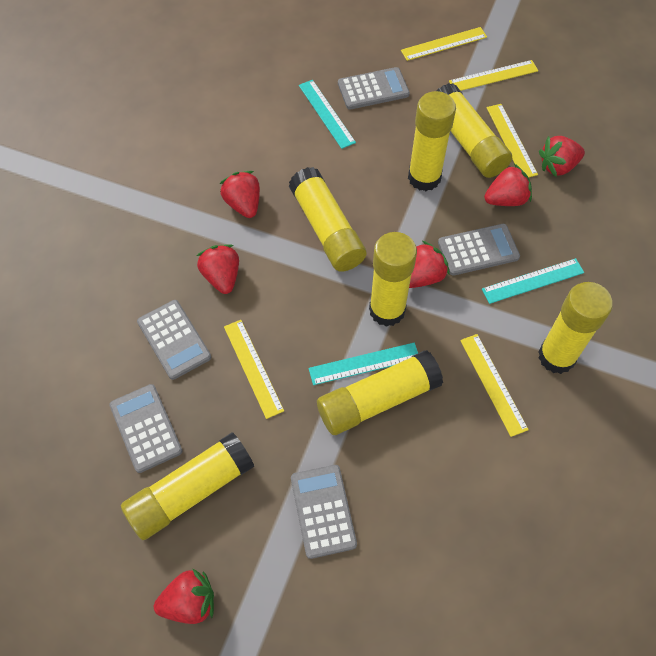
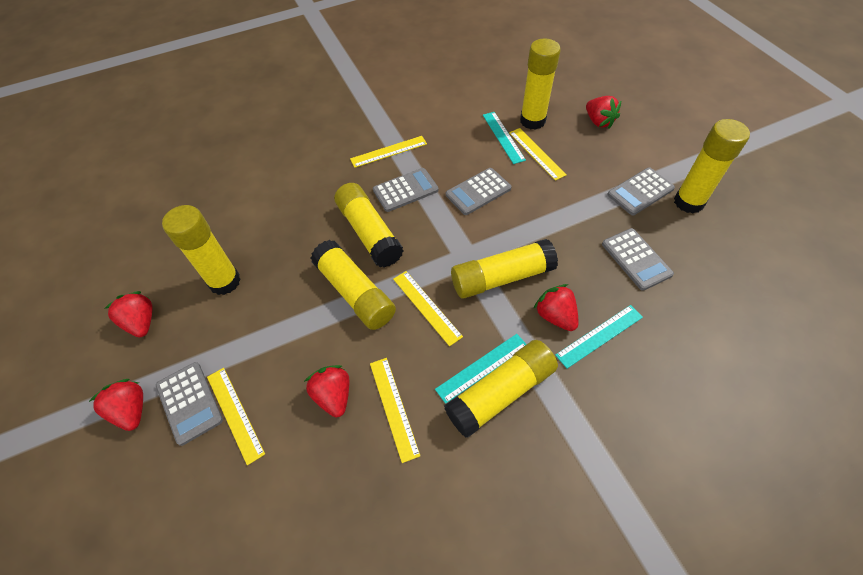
red strawberry: [154,568,214,624] [196,244,239,294] [219,171,260,218] [409,241,449,288] [484,164,532,206] [539,136,585,177] = 6 -> [89,379,143,431] [104,291,152,337] [304,365,349,417] [533,284,578,331] [586,96,622,128] = 5

